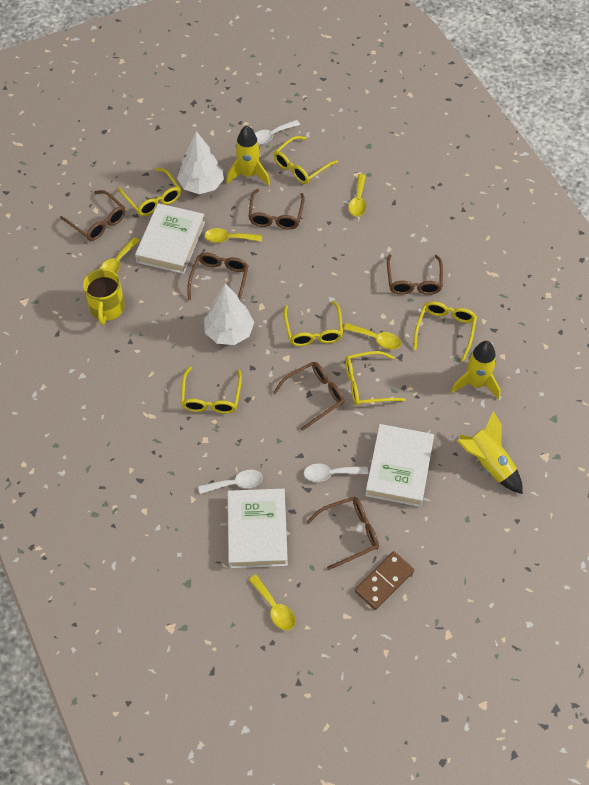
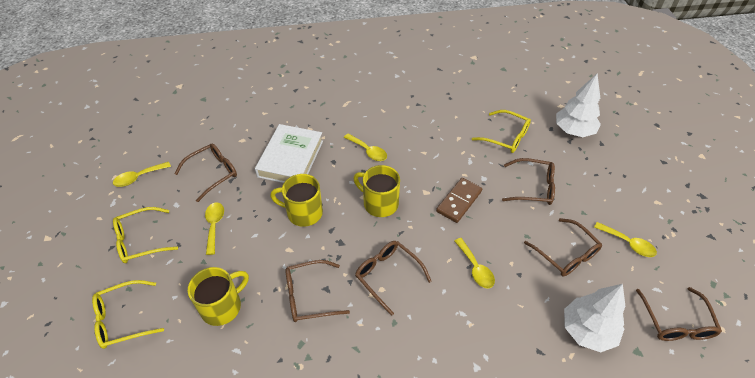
white book: [135,203,205,274] [227,489,288,568] [365,424,434,507] = 3 -> [255,124,323,183] = 1
white spoon: [198,470,263,494] [255,120,300,145] [304,464,368,482] = 3 -> none = 0
yellow glasses: [118,168,181,216] [181,367,242,414] [273,136,338,184] [284,300,343,346] [345,351,406,406] [413,301,477,362] = 6 -> [92,280,164,349] [113,207,178,263] [472,110,531,153] = 3
yellow mug: [83,269,125,325] = 1 -> [188,267,249,326] [270,174,323,227] [354,165,400,217] = 3
yellow rocket: [226,125,270,186] [451,341,501,399] [457,411,523,494] = 3 -> none = 0

